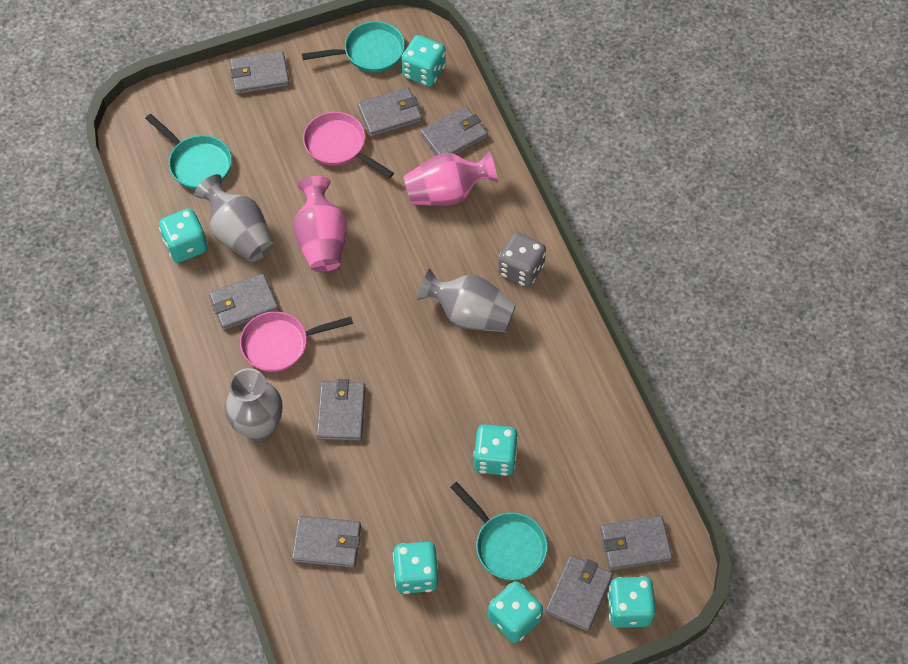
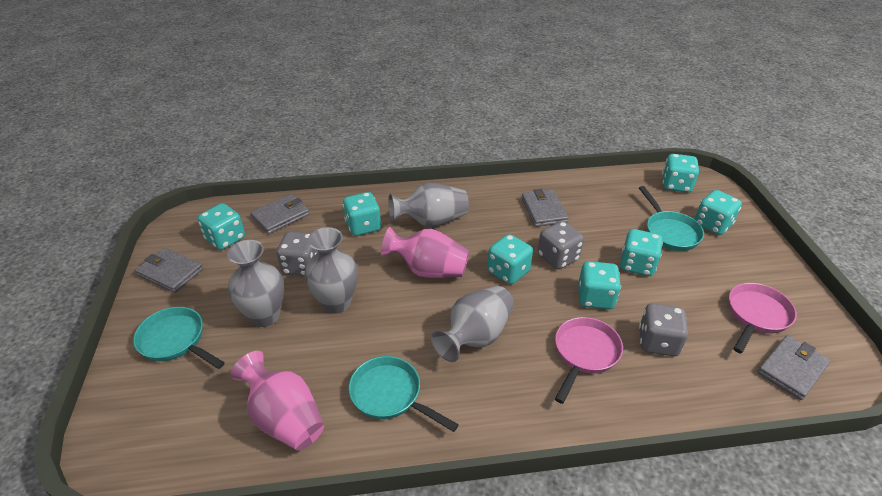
grey dice: [498,232,546,287] = 1 -> [276,231,318,276] [538,221,584,269] [639,303,688,356] = 3
grey vase: [194,174,274,262] [224,368,282,441] [417,268,516,332] = 3 -> [227,240,284,327] [304,227,358,314] [388,182,469,227] [431,286,514,362] = 4
grey wallet: [209,273,279,331] [230,51,290,95] [292,516,361,568] [316,379,365,441] [357,87,422,137] [420,106,488,156] [545,555,613,632] [600,515,672,571] = 8 -> [135,248,203,293] [251,194,309,234] [522,189,569,227] [757,335,831,400] = 4
turquoise dice: [159,208,208,263] [393,542,438,594] [402,35,446,87] [473,424,518,476] [488,581,543,643] [607,576,656,628] = 6 -> [198,203,245,250] [342,192,382,236] [487,234,533,284] [578,261,621,309] [620,229,663,276] [662,154,699,193] [695,190,742,235] = 7

